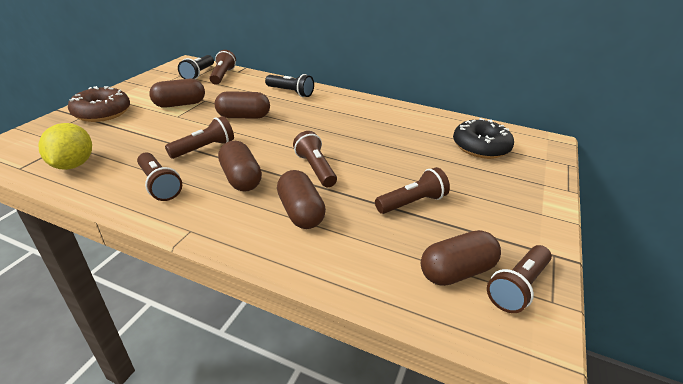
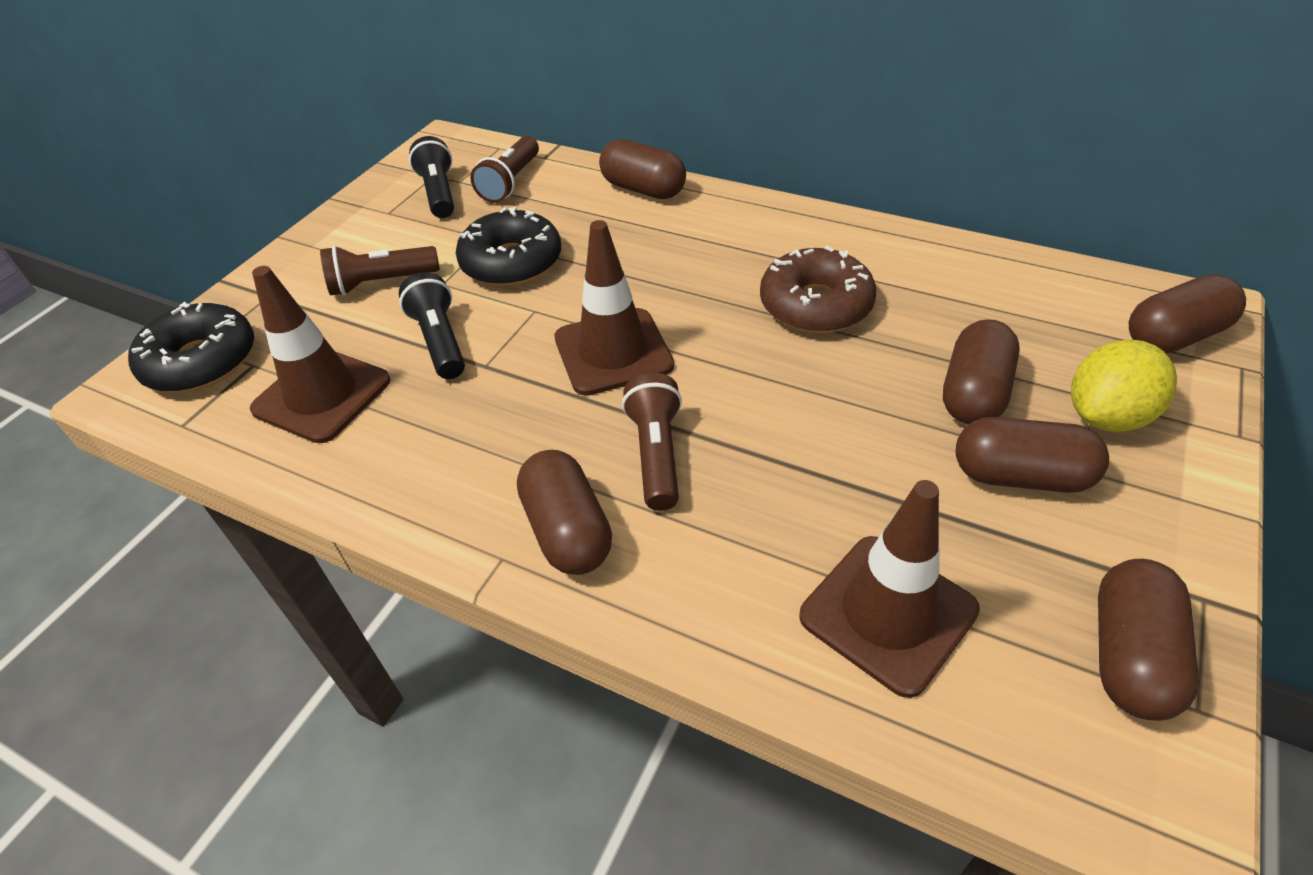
black donut: [453,118,514,159] = 1 -> [128,302,254,392] [456,207,561,286] = 2
brown capsule: [149,79,205,108] [215,91,270,119] [218,141,262,192] [277,170,326,229] [421,230,501,286] = 5 -> [517,450,612,575] [599,139,686,199] [943,319,1020,424] [956,417,1109,493] [1098,559,1199,721] [1129,274,1246,353] = 6
brown flashlight: [137,152,182,201] [165,116,234,159] [209,50,236,85] [293,131,337,187] [375,167,450,214] [487,245,552,313] = 6 -> [320,246,440,296] [471,136,539,203] [622,373,682,511] = 3
brown traffic cone: none = 0 -> [250,266,390,443] [554,220,674,396] [799,480,980,698] = 3

